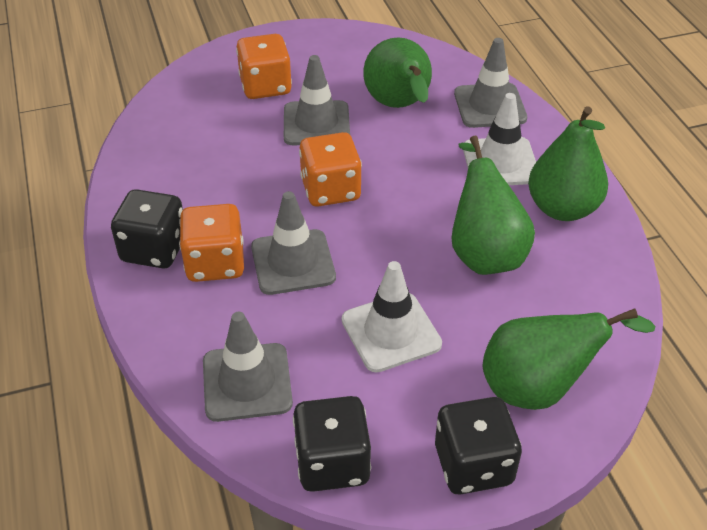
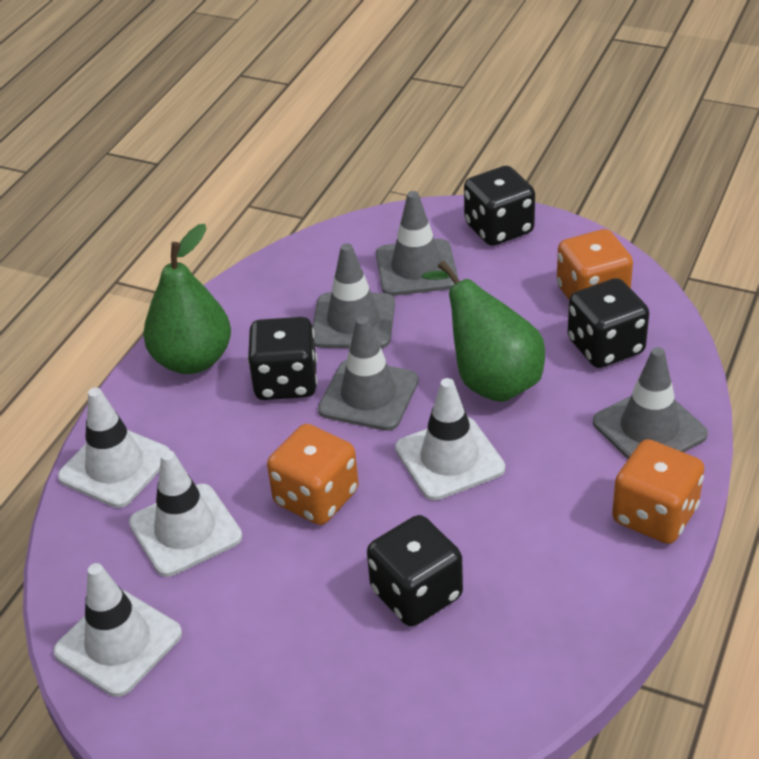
black dice: [111,189,183,268] [293,396,371,492] [435,397,522,495] = 3 -> [248,317,317,400] [367,515,463,626] [464,166,535,246] [568,278,649,368] = 4
green pear: [363,37,432,108] [451,136,535,275] [483,308,656,410] [528,106,608,221] = 4 -> [143,224,231,374] [422,261,545,402] = 2
white traffic cone: [342,261,442,372] [463,93,536,185] = 2 -> [53,563,182,697] [58,387,170,508] [129,450,242,577] [395,378,505,500] = 4

